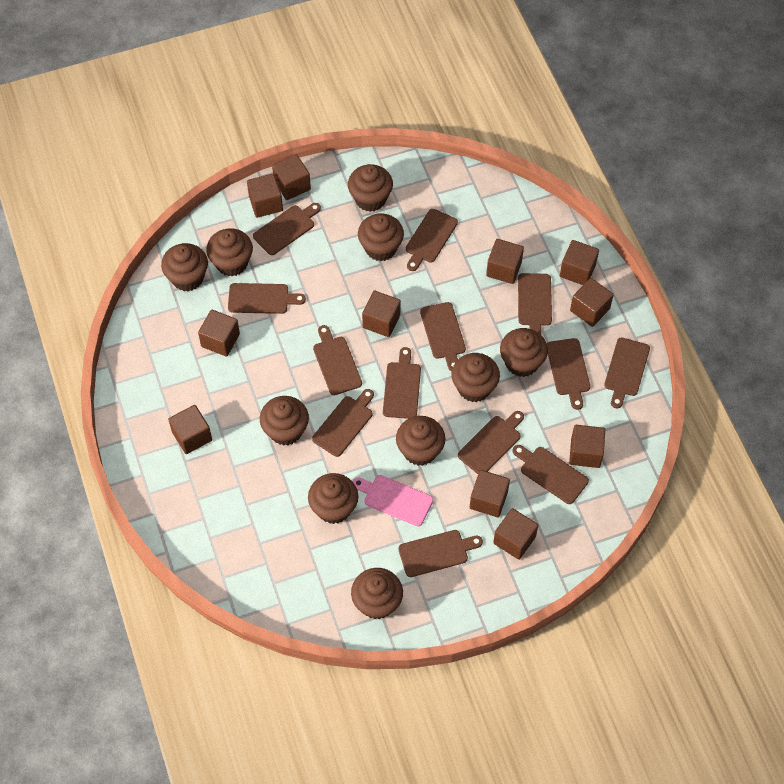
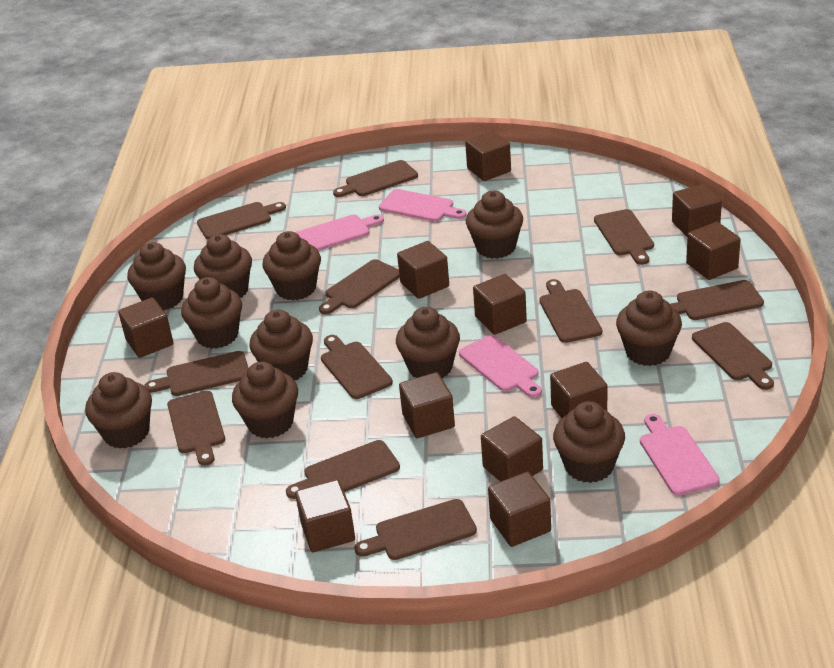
brown cupcake: [161,243,208,291] [206,228,253,277] [260,396,309,446] [308,473,358,524] [348,164,393,212] [351,568,403,619] [358,213,404,261] [396,416,445,466] [451,353,500,402] [500,328,548,377] = 10 -> [85,372,152,449] [127,242,186,311] [181,277,242,349] [194,234,252,298] [232,362,298,438] [249,310,313,381] [262,231,321,301] [396,307,460,378] [466,191,523,259] [553,401,625,483] [616,291,682,366] = 11
brown cutting board: [228,283,306,314] [253,203,321,255] [312,389,374,457] [313,325,362,395] [383,347,421,419] [398,530,483,577] [406,209,458,271] [420,302,466,371] [458,411,524,474] [513,445,589,504] [518,273,552,334] [547,338,590,410] [604,337,650,408] = 13 -> [144,351,248,396] [167,391,225,466] [197,202,286,239] [286,440,400,499] [319,259,400,314] [321,335,393,399] [333,160,418,197] [354,499,477,560] [539,279,602,343] [594,209,654,265] [670,280,764,320] [692,322,774,390] = 12
pink cutting board: [353,475,433,526] = 1 -> [295,214,384,251] [379,189,467,222] [459,335,542,398] [640,414,720,496] = 4

